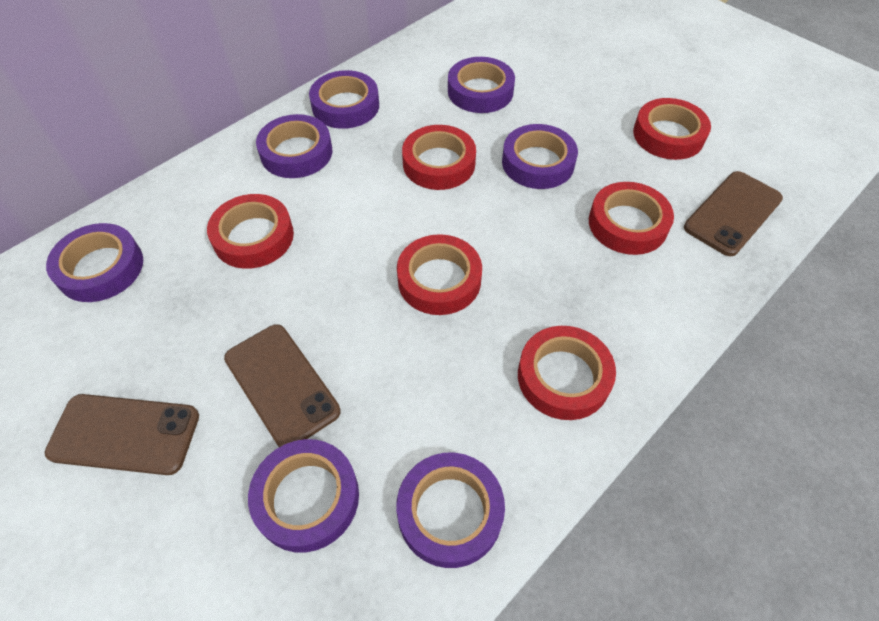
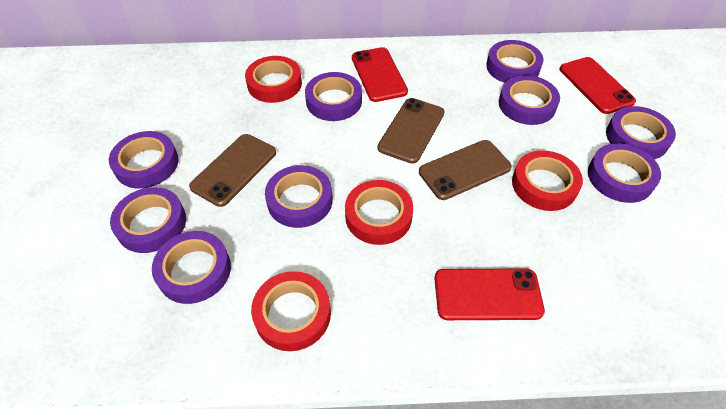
purple tape: [46,223,143,302] [248,439,359,553] [256,114,332,178] [309,70,379,129] [396,453,505,568] [448,57,515,113] [502,124,578,189] = 7 -> [109,131,179,188] [110,187,186,253] [152,231,231,304] [265,165,333,228] [305,72,362,121] [486,40,543,83] [499,75,560,125] [588,143,661,203] [606,106,676,159] = 9
red phone: none = 0 -> [352,47,408,102] [435,269,545,320] [560,57,636,114] = 3
red tape: [207,194,294,269] [397,234,482,315] [402,125,476,190] [518,326,616,420] [589,182,674,255] [633,98,711,160] = 6 -> [245,56,302,103] [251,271,331,351] [345,180,413,245] [512,150,583,211] = 4

